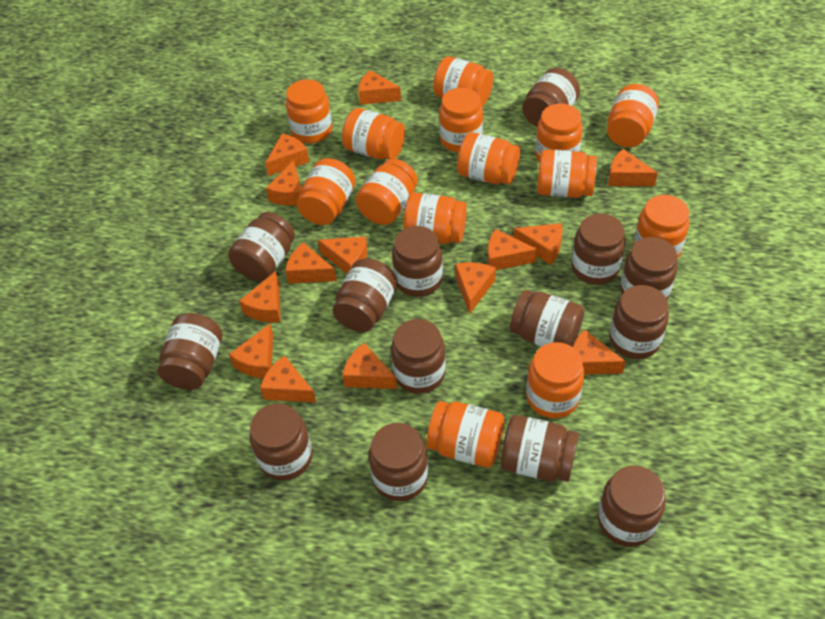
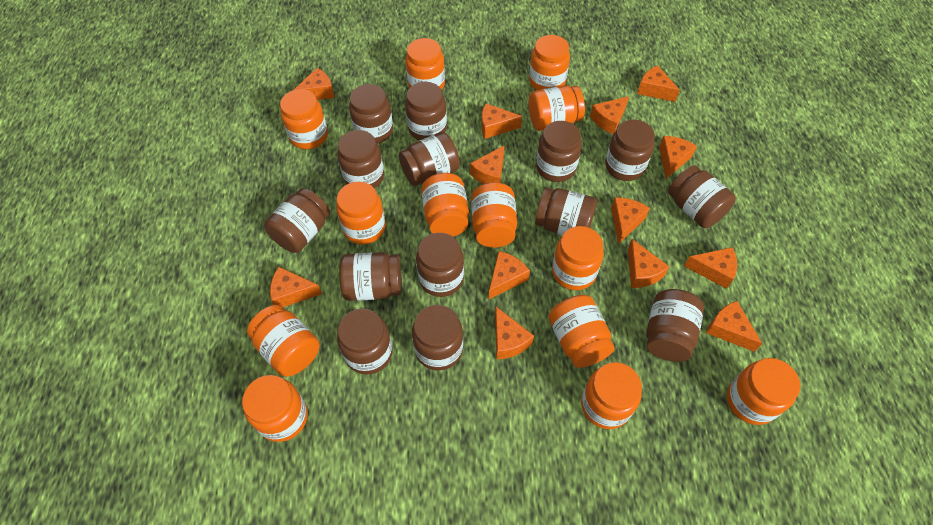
orange cheese: [229,324,273,378] [239,271,280,323] [260,356,316,403] [265,133,309,176] [266,160,301,206] [285,242,337,284] [318,236,368,274] [342,343,397,389] [358,70,401,105] [455,262,496,314] [488,229,537,270] [513,223,562,265] [573,329,626,375] [608,149,658,186] = 14 -> [270,267,322,307] [294,68,335,100] [470,145,505,184] [482,103,522,139] [489,251,530,299] [495,307,534,359] [590,96,629,134] [611,197,650,244] [628,239,670,288] [637,65,680,102] [659,136,697,179] [684,247,737,289] [706,301,763,352] = 13
orange jar: [286,79,332,143] [297,158,355,225] [342,108,405,159] [356,159,418,225] [403,193,467,244] [426,401,505,468] [433,56,493,106] [439,88,483,153] [457,132,520,185] [526,342,585,418] [535,104,583,162] [537,149,597,198] [607,84,659,147] [633,195,689,259] = 14 -> [242,375,308,442] [247,305,320,377] [280,89,328,149] [336,181,386,245] [405,38,445,90] [421,173,469,236] [471,182,517,248] [529,35,570,90] [529,85,585,131] [549,295,614,368] [552,226,604,290] [581,362,642,429] [727,358,800,425] = 13

